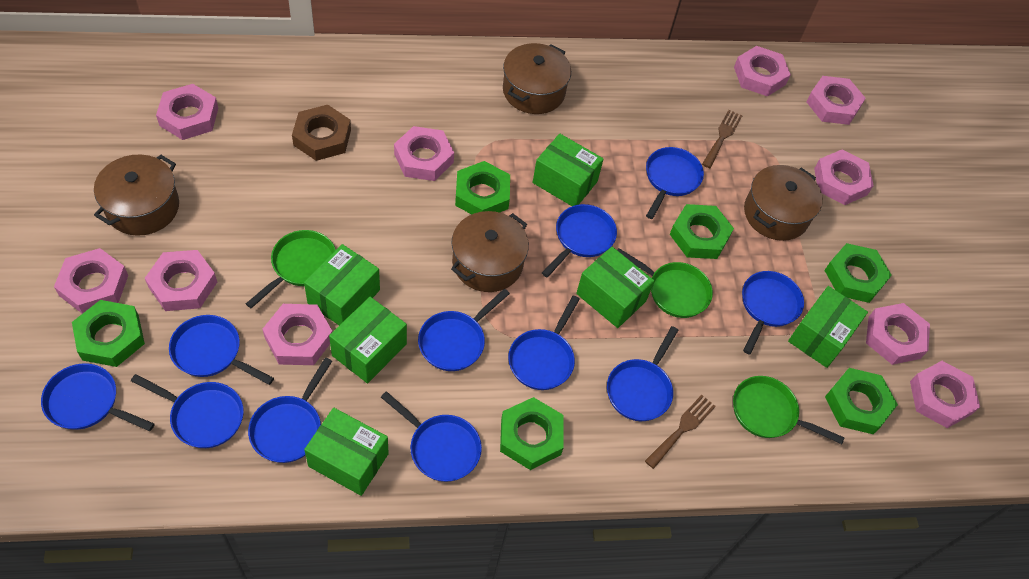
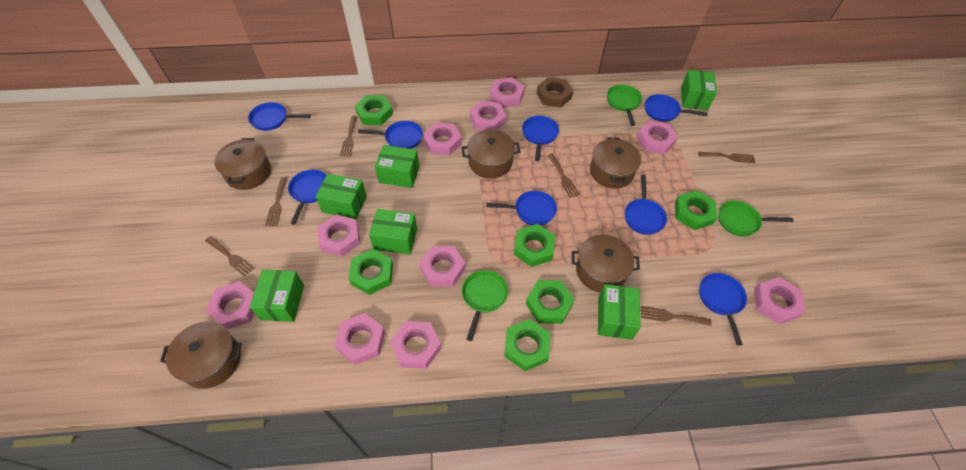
blue pan: [41,364,155,431] [131,374,244,448] [169,315,274,385] [248,357,332,463] [381,391,482,482] [418,289,510,371] [508,295,580,390] [542,204,617,277] [607,326,678,421] [646,147,704,219] [742,271,804,355] = 11 -> [248,102,311,131] [288,170,326,224] [358,121,423,149] [486,191,557,226] [522,116,559,161] [625,175,667,235] [645,94,708,122] [699,273,747,346] = 8
brown fork: [645,395,716,469] [702,110,742,168] = 2 -> [205,236,254,277] [265,177,287,226] [340,116,358,157] [548,154,580,198] [641,306,712,326] [698,152,756,163] = 6
brown pot: [94,155,179,236] [451,211,529,292] [503,43,571,114] [744,165,823,241] = 4 -> [160,321,242,389] [214,138,271,190] [462,129,521,179] [572,235,640,293] [590,137,641,189] = 5

